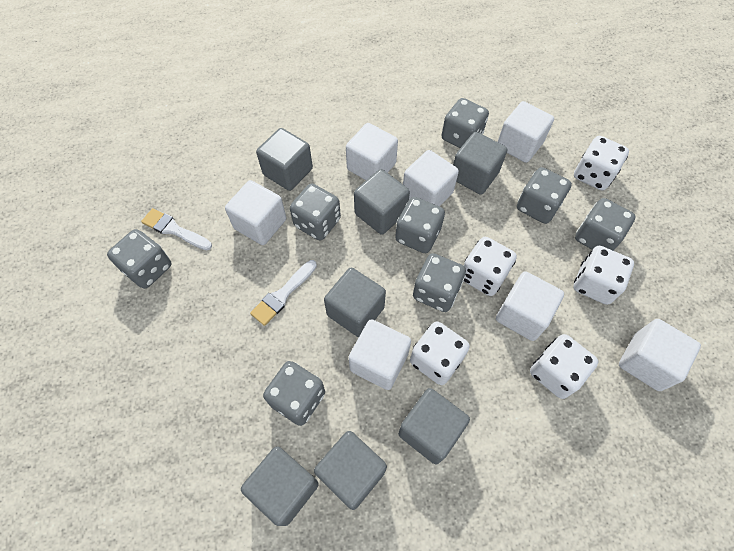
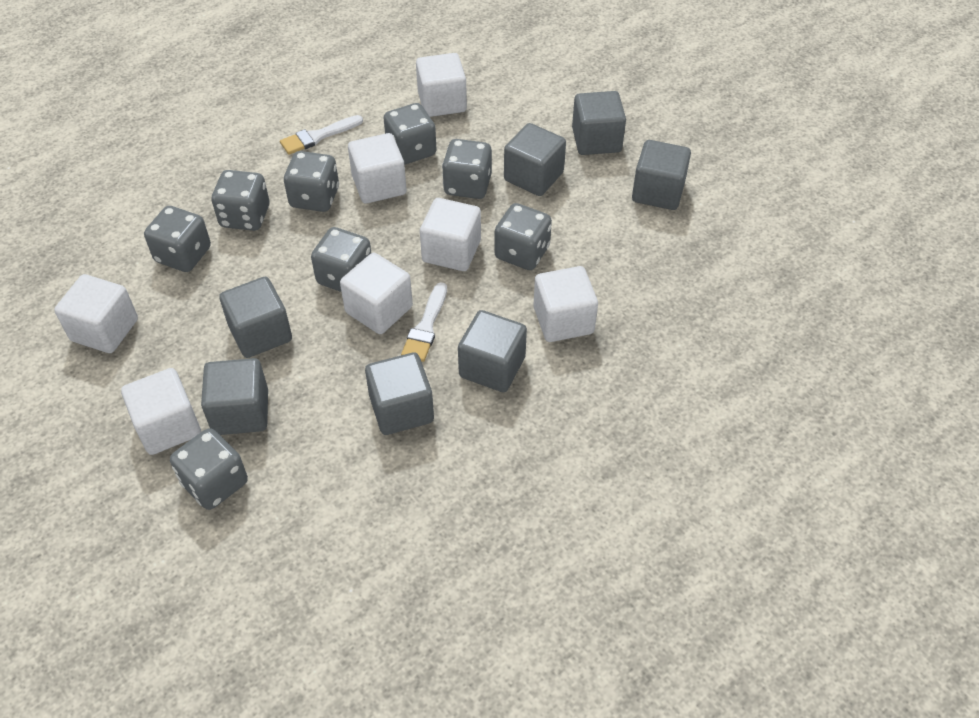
white dice: [410,321,470,385] [464,237,517,296] [530,334,598,399] [573,246,634,305] [574,136,629,190] = 5 -> none = 0

